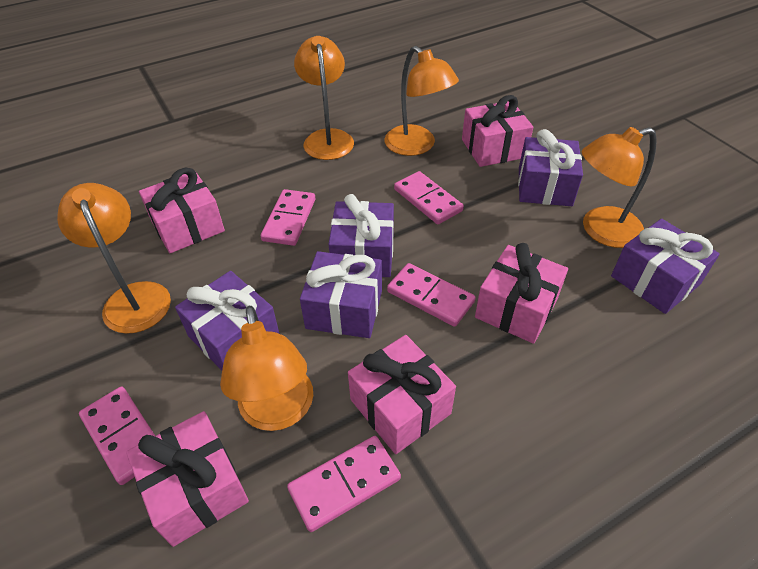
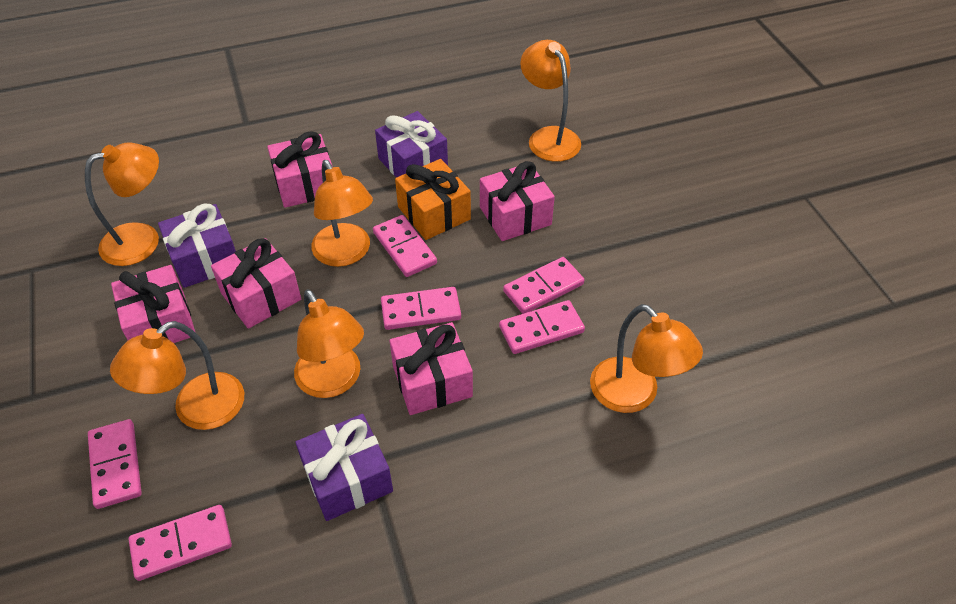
orange gift: none = 0 -> [395,159,471,240] = 1
orange lamp: [57,183,171,334] [220,306,313,431] [294,36,354,160] [385,46,459,156] [582,127,657,248] = 5 -> [85,142,159,266] [110,321,244,430] [294,289,364,398] [311,160,373,267] [520,40,581,162] [590,304,703,413] = 6
pink domino: [79,387,155,485] [261,189,315,246] [287,436,401,532] [387,263,476,327] [394,171,464,224] = 5 -> [88,419,142,509] [129,505,232,581] [373,215,437,277] [381,287,461,330] [499,300,585,354] [503,257,584,314] = 6
purple gift: [175,271,279,370] [300,251,382,338] [328,194,394,277] [518,129,583,206] [611,219,720,314] = 5 -> [158,204,236,288] [295,414,393,521] [375,111,448,178] = 3

